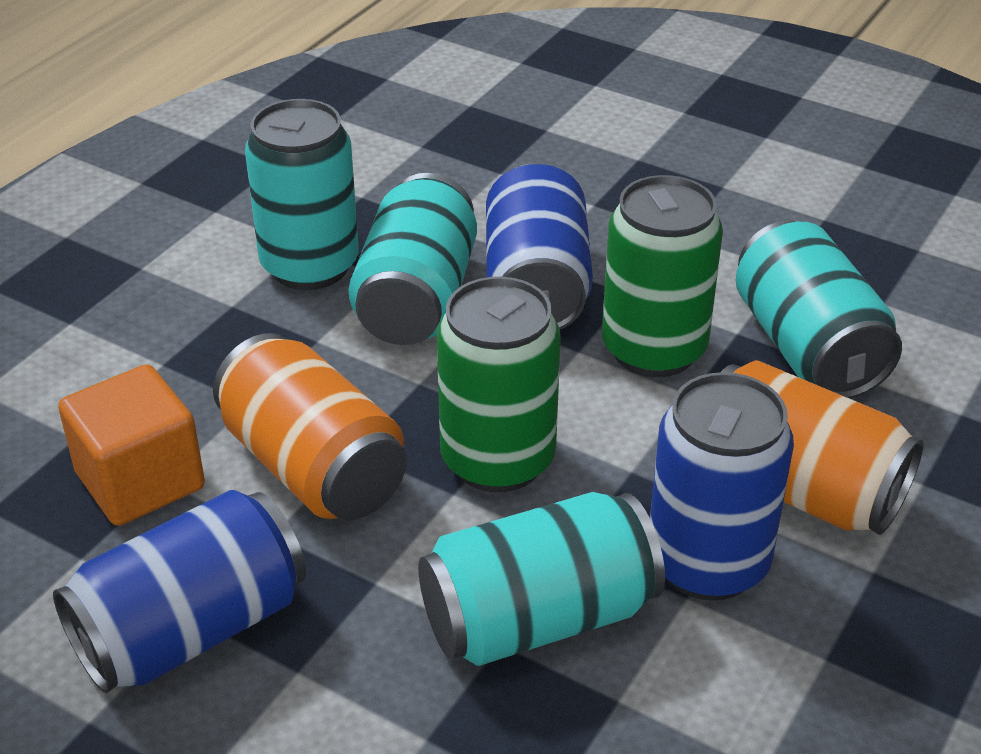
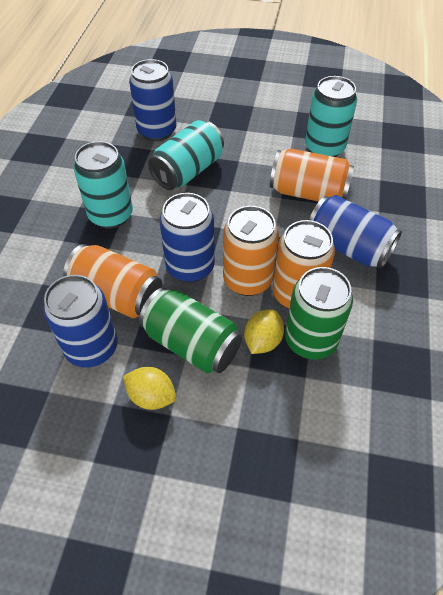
blue can: [53,490,306,693] [486,163,593,329] [650,372,794,601] = 3 -> [43,275,118,368] [129,59,177,141] [160,193,215,283] [309,195,402,269] = 4
orange can: [213,333,407,521] [721,360,923,535] = 2 -> [63,244,162,318] [223,206,279,296] [270,148,354,202] [272,220,335,309] = 4
orange cube: [58,364,205,526] = 1 -> none = 0
turquoise can: [245,99,359,290] [348,173,477,345] [418,492,665,666] [735,220,902,399] = 4 -> [74,141,133,229] [148,120,224,190] [305,76,357,157] = 3
yellow lemon: none = 0 -> [123,367,176,410] [244,310,284,354] = 2

